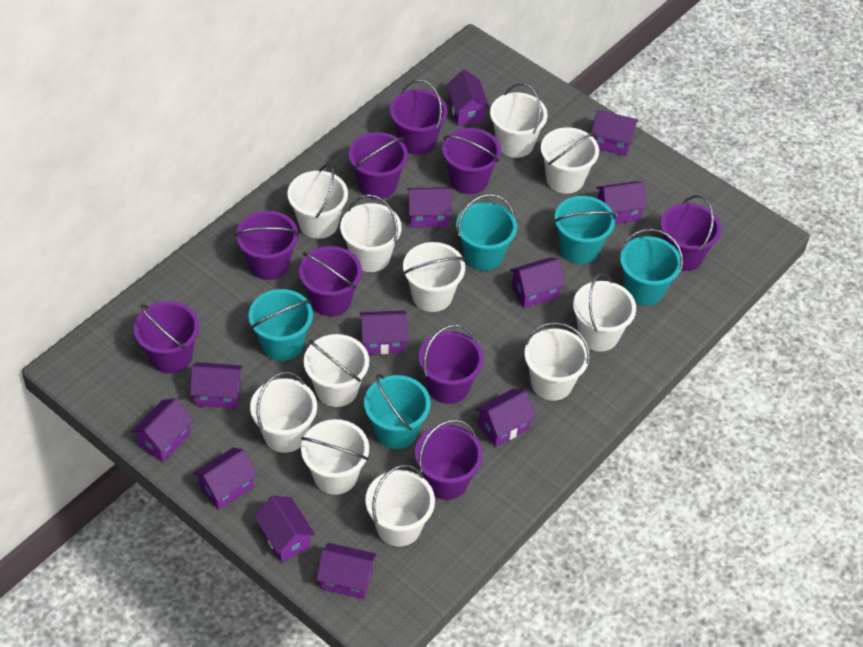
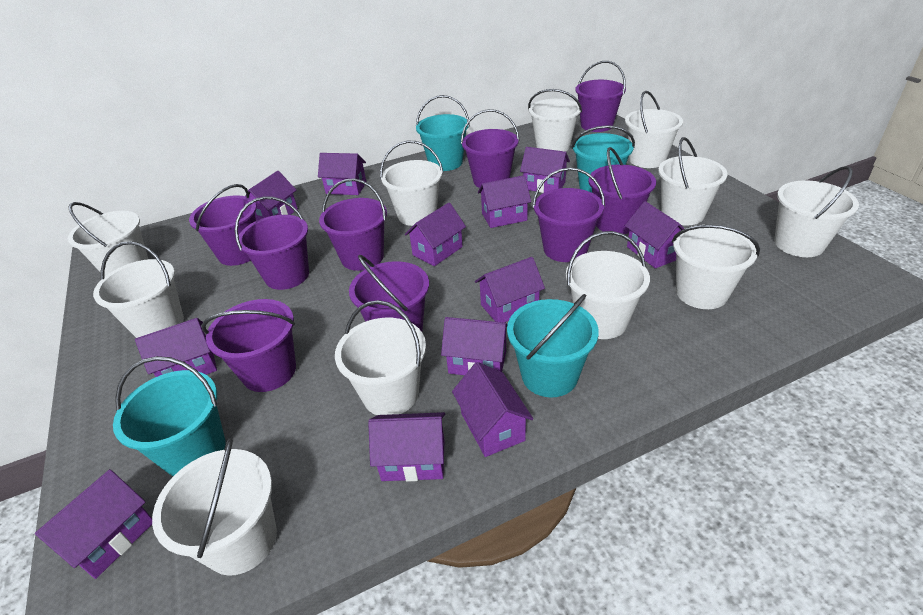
turquoise bucket: [249,289,313,361] [364,374,431,449] [456,194,517,271] [554,196,616,264] [620,229,683,306] = 5 -> [113,356,225,476] [416,95,470,171] [507,294,599,397] [572,125,635,193] = 4

